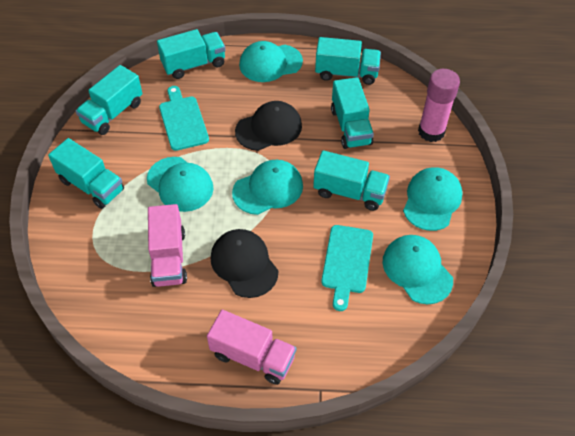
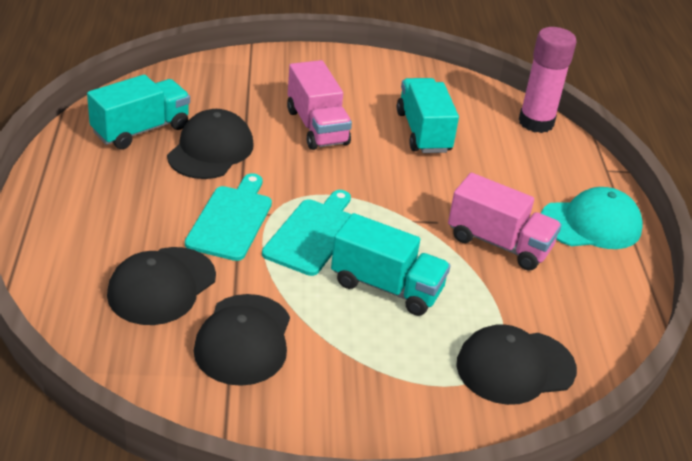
black cap: [210,229,278,298] [235,101,302,151] = 2 -> [107,247,216,325] [167,109,254,179] [194,294,290,386] [456,324,577,405] = 4
turquoise cap: [147,157,214,212] [232,160,303,215] [239,41,303,82] [383,235,453,304] [403,167,463,231] = 5 -> [541,187,643,249] = 1
turquoise truck: [48,138,124,209] [76,65,142,135] [157,29,226,79] [313,150,390,211] [315,37,381,85] [331,77,374,149] = 6 -> [87,74,190,149] [331,213,451,316] [397,78,459,153] = 3

